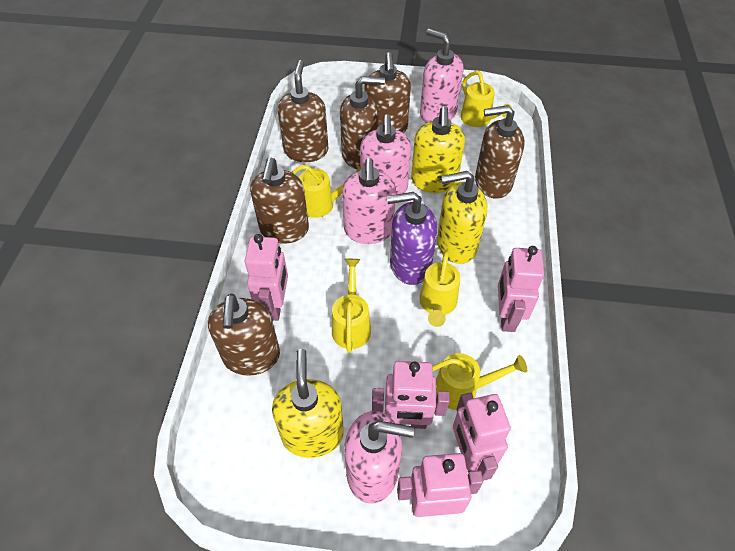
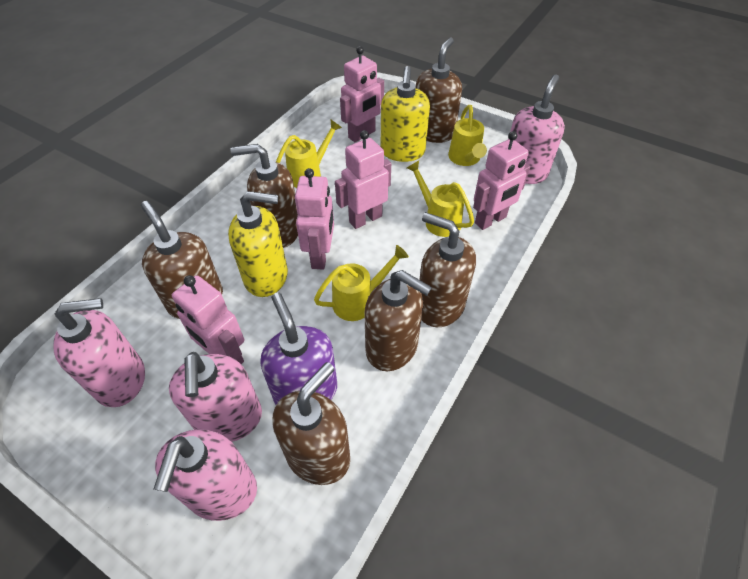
yellow soap dispenser: [272,349,344,458] [411,106,465,193] [437,171,487,264] = 3 -> [228,191,288,297] [381,66,430,162] = 2
yellow watering can: [292,165,362,218] [332,259,371,353] [419,250,460,327] [433,353,527,410] [461,71,512,127] = 5 -> [276,120,342,188] [314,245,409,321] [407,160,474,237] [448,105,487,166] = 4

